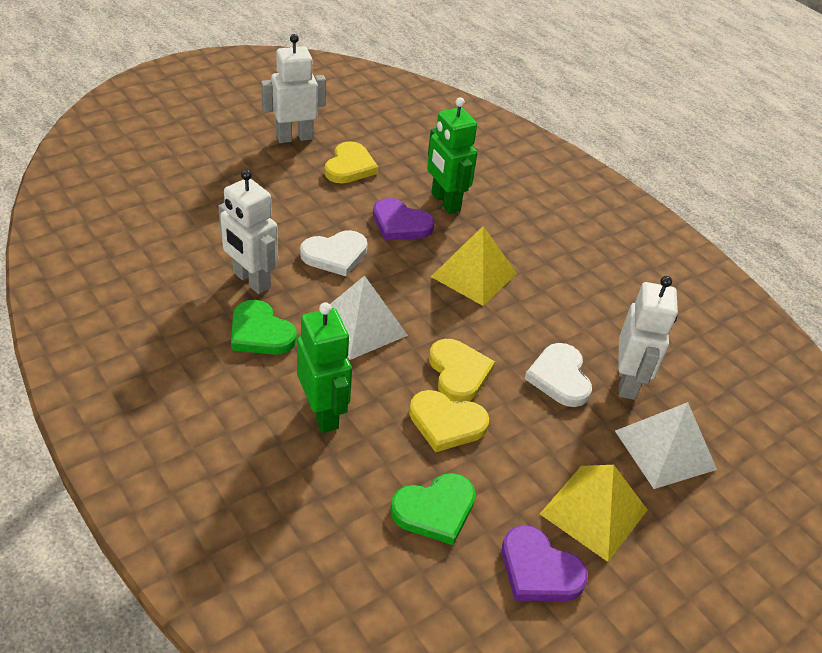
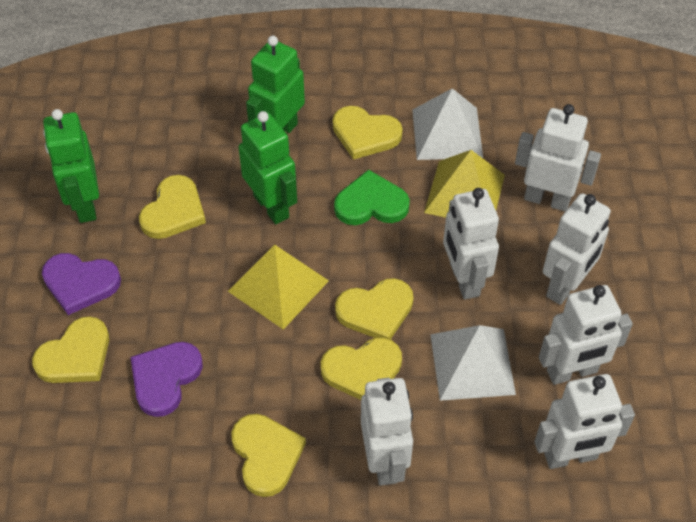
green heart: [231,300,297,355] [390,473,476,545] = 2 -> [334,169,410,225] = 1
green robot: [297,302,352,433] [427,97,477,214] = 2 -> [43,109,99,223] [239,111,297,224] [246,36,305,133] = 3
white heart: [300,230,368,276] [525,343,592,407] = 2 -> none = 0
white robot: [218,169,278,294] [261,34,326,143] [618,276,678,400] = 3 -> [361,378,413,486] [443,188,499,300] [515,104,601,212] [534,374,635,469] [539,285,633,385] [543,193,611,305] = 6
yellow heart: [324,141,378,184] [409,390,489,452] [429,339,495,402] = 3 -> [32,316,109,383] [139,175,206,239] [231,414,306,497] [321,338,402,400] [333,106,403,160] [335,278,414,340] = 6

